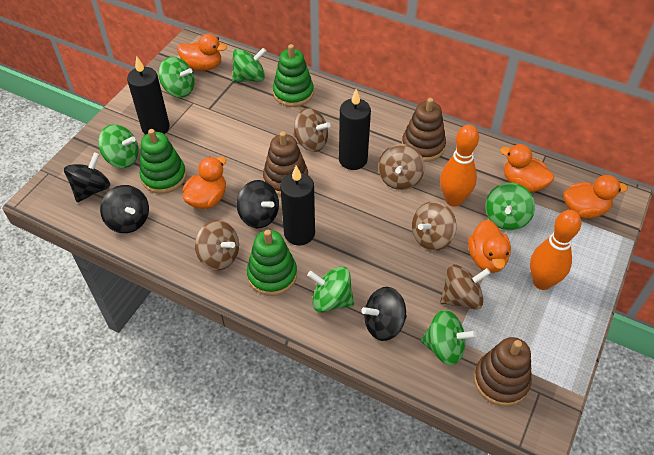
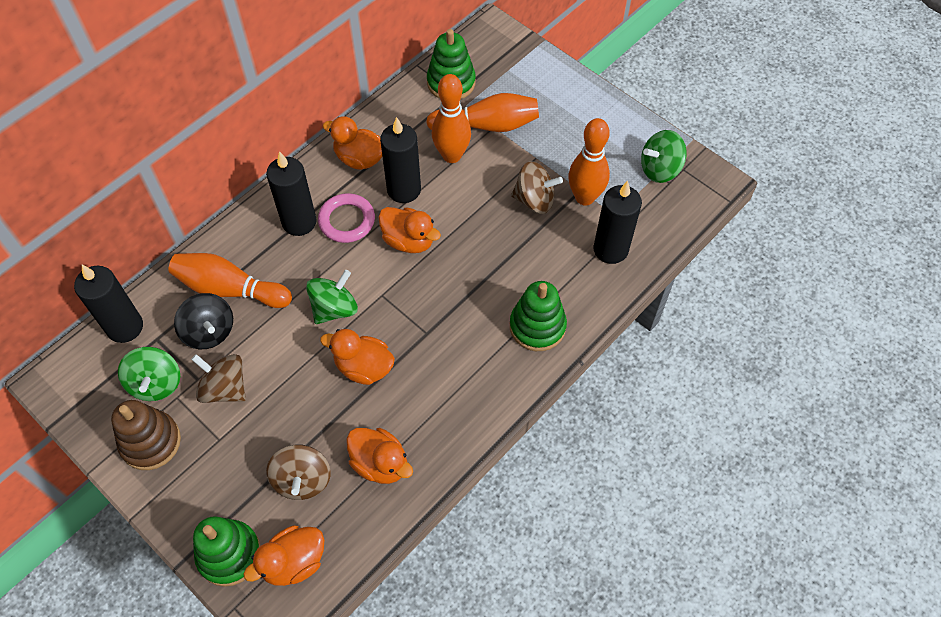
black candle: [127,56,170,135] [280,166,315,246] [339,89,371,170] = 3 -> [74,265,143,343] [266,151,317,236] [380,117,421,203] [593,181,642,264] = 4
black spinning top: [64,152,110,202] [100,185,149,233] [236,180,279,228] [361,287,407,341] = 4 -> [174,293,233,349] = 1
brown spinning top: [195,220,239,270] [293,108,331,152] [378,144,425,190] [412,201,457,251] [440,264,491,310] = 5 -> [191,354,246,403] [266,444,330,500] [511,161,563,214] = 3
brown stacking toy: [263,131,308,196] [402,98,446,162] [474,337,532,406] = 3 -> [111,400,181,470] = 1
green spinning top: [98,124,139,168] [158,57,195,98] [232,48,266,82] [307,267,354,312] [421,310,477,365] [485,183,535,230] = 6 -> [118,347,180,401] [306,270,358,324] [641,130,687,183] = 3
orange bowling pin: [440,124,479,207] [530,210,581,290] = 2 -> [168,253,292,308] [426,93,539,132] [432,74,471,163] [568,118,610,205] = 4
pink ring: none = 0 -> [318,193,375,243] = 1

